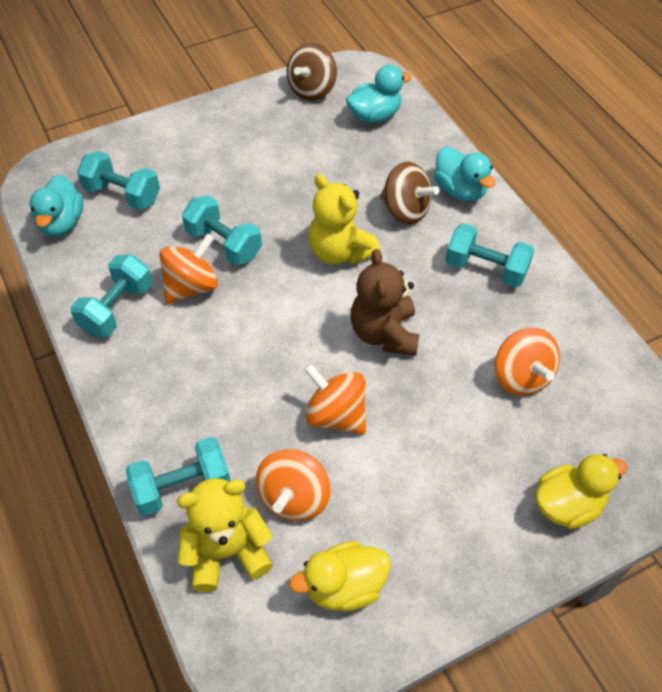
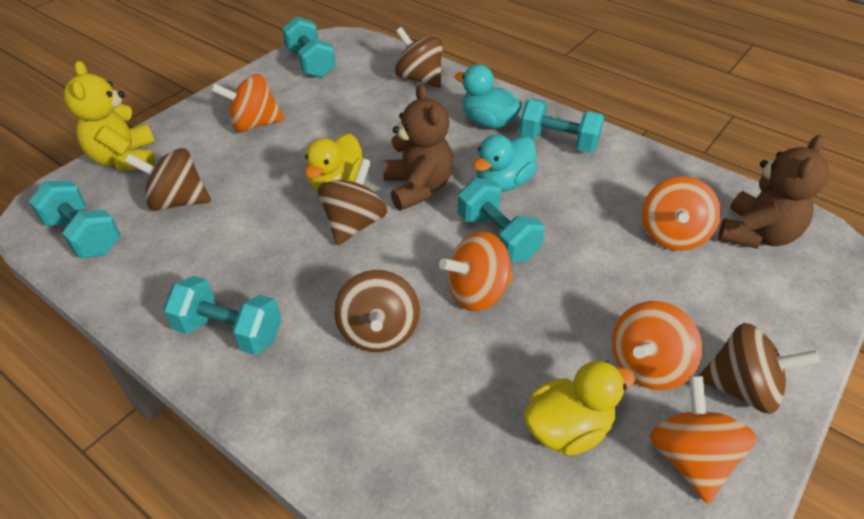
brown spinning top: [287,43,337,101] [380,162,439,224] = 2 -> [125,148,211,211] [318,158,387,245] [334,270,420,352] [395,27,443,88] [698,323,820,414] = 5
brown teddy bear: [351,249,420,356] = 1 -> [383,84,453,210] [718,135,829,249] = 2
orange spinning top: [160,233,218,304] [256,449,331,521] [303,363,366,434] [495,328,560,396] = 4 -> [211,74,285,132] [439,231,513,311] [612,301,702,390] [642,176,721,251] [650,376,757,503] = 5
turquoise duck: [30,174,84,236] [346,65,412,123] [434,147,495,201] = 3 -> [454,64,523,129] [473,135,537,192] = 2
yellow teddy bear: [177,478,273,592] [308,174,380,265] = 2 -> [64,61,155,171] = 1

